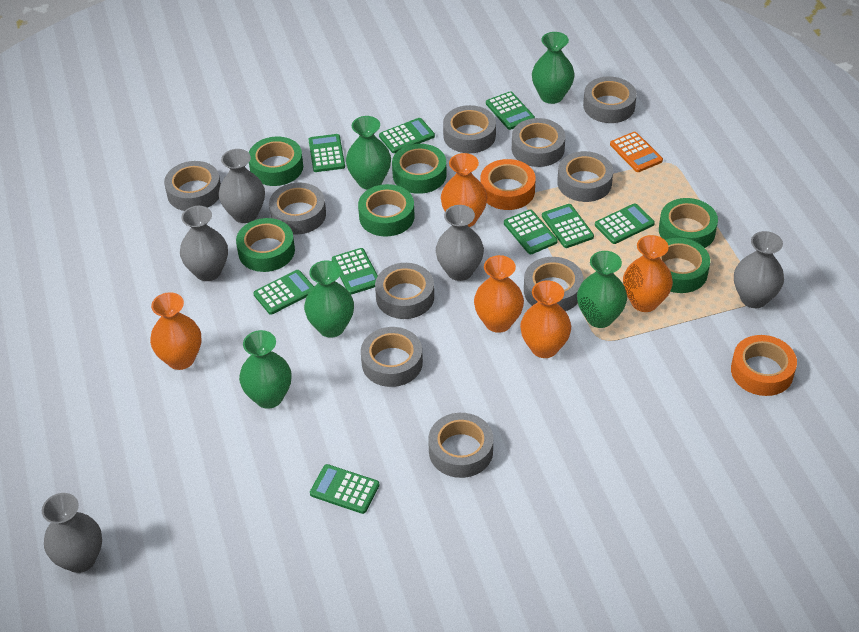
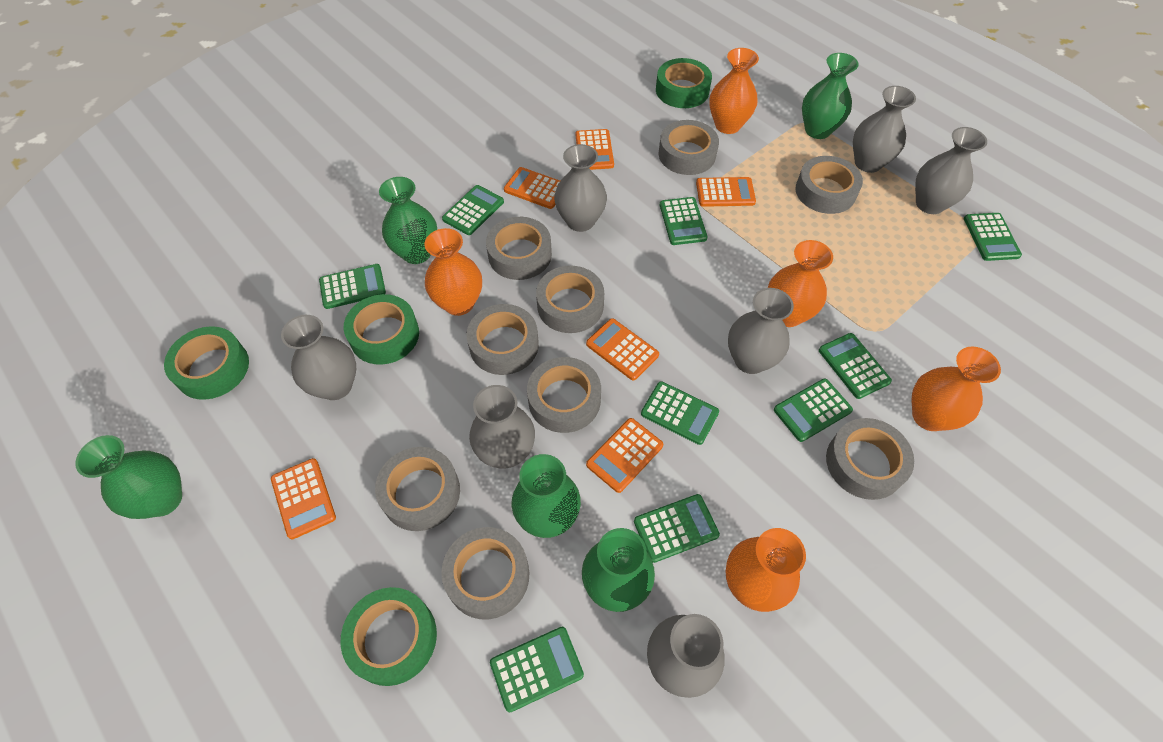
green tape: [236,218,295,272] [249,137,303,186] [358,184,415,236] [392,144,446,194] [659,198,718,248] [660,238,710,293] = 6 -> [164,326,249,400] [340,587,437,686] [344,294,419,365] [656,58,712,108] = 4
grey tape: [164,161,221,211] [269,182,326,235] [361,327,423,387] [375,263,434,319] [428,413,493,478] [443,105,496,153] [512,118,565,167] [524,257,583,311] [557,151,613,202] [583,77,637,123] = 10 -> [375,447,460,531] [441,527,529,619] [466,304,539,375] [486,217,552,280] [527,357,601,433] [536,266,604,333] [658,120,719,175] [796,156,863,214] [826,418,914,500] = 9
grey vase: [42,493,102,573] [180,206,228,281] [219,149,265,223] [436,205,484,281] [734,231,784,308] = 5 -> [281,315,356,400] [469,385,535,469] [554,144,607,232] [647,614,725,698] [728,288,794,374] [853,86,916,173] [915,127,987,214] = 7
orange calculator: [610,132,663,172] = 1 -> [271,458,336,539] [504,167,560,209] [575,129,614,170] [586,318,659,381] [586,418,663,493] [696,177,756,207] = 6
orange tape: [480,159,536,210] [731,335,797,396] = 2 -> none = 0

